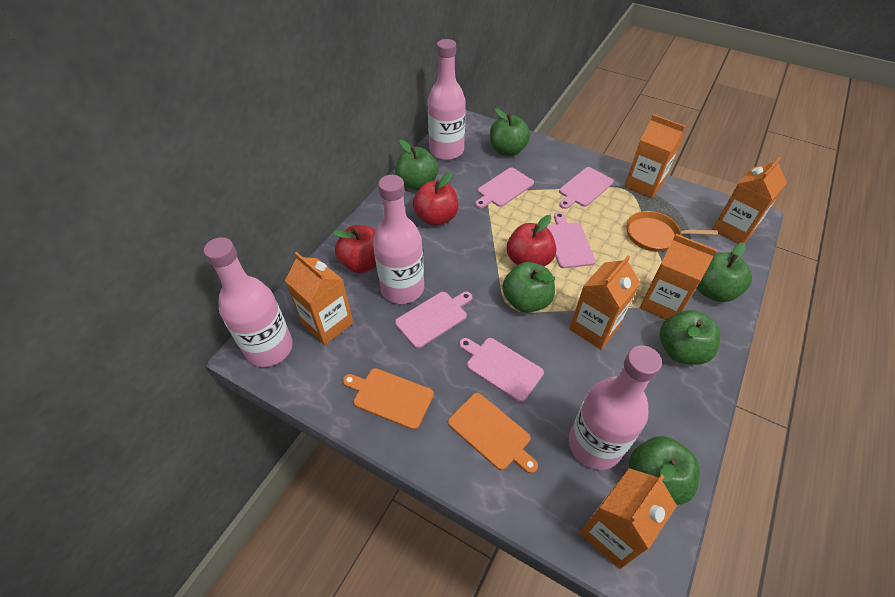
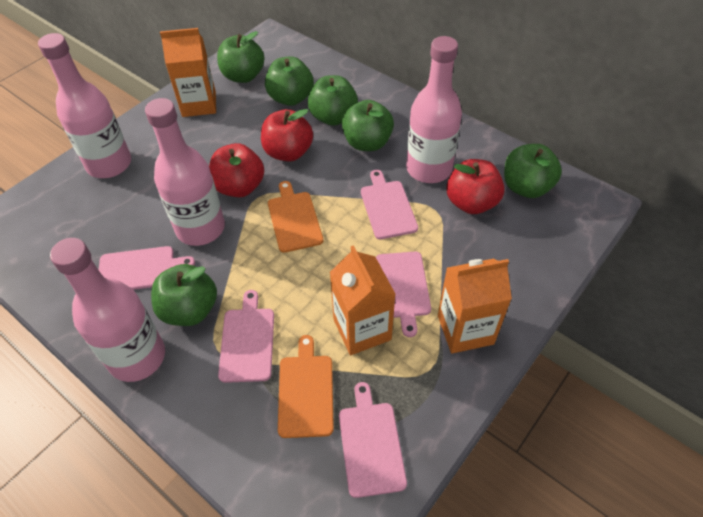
orange carton: [285,252,353,345] [569,255,640,349] [580,468,677,569] [624,114,685,198] [640,234,717,320] [712,157,787,244] = 6 -> [160,28,216,117] [330,245,396,355] [438,259,512,353] = 3
orange pan: [627,211,718,252] = 1 -> none = 0

